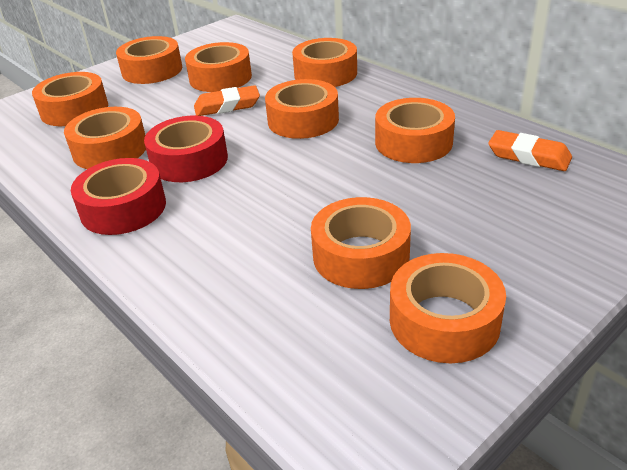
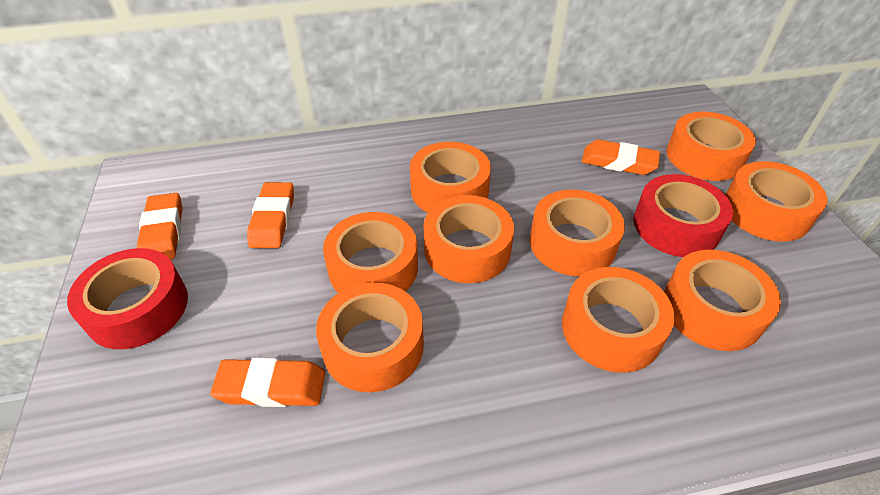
orange eraser: [194,85,260,116] [488,130,572,171] = 2 -> [137,193,183,260] [210,358,325,407] [247,182,294,248] [582,139,660,175] = 4

